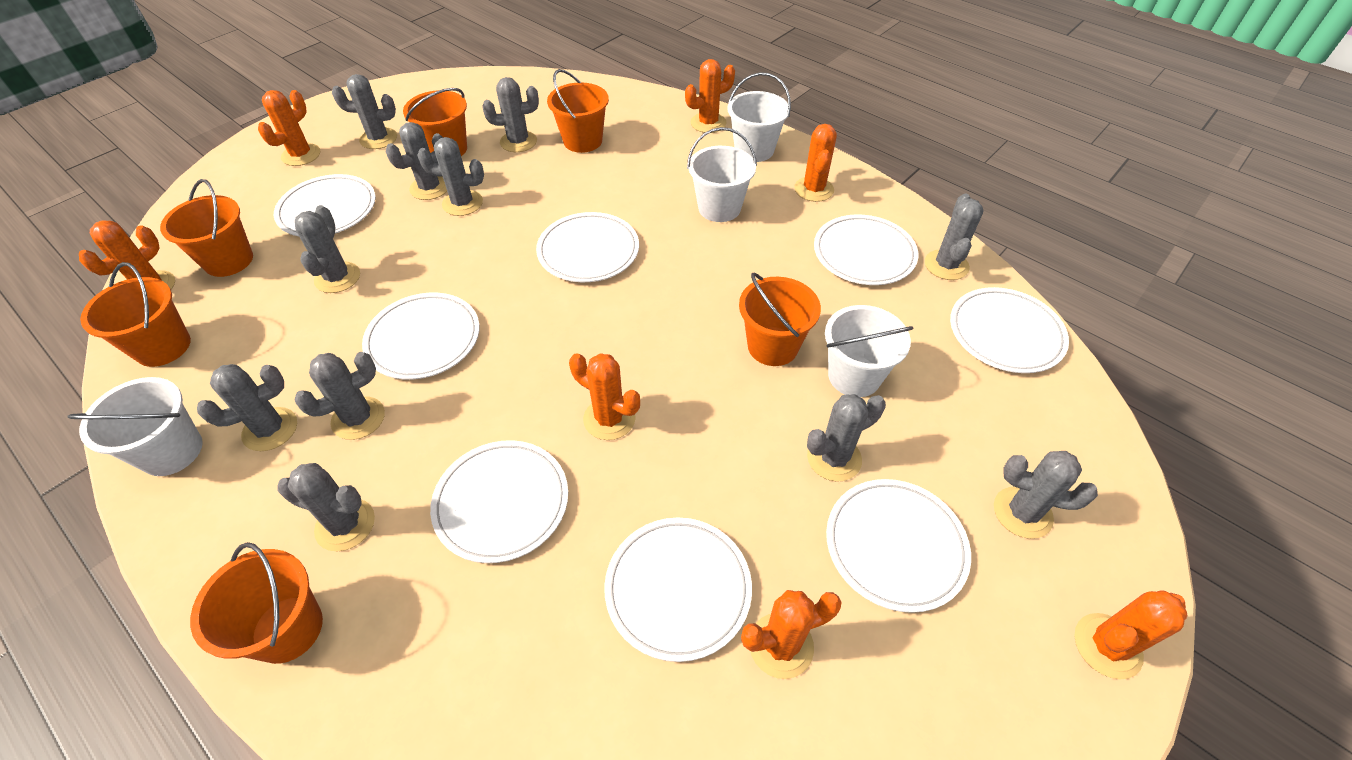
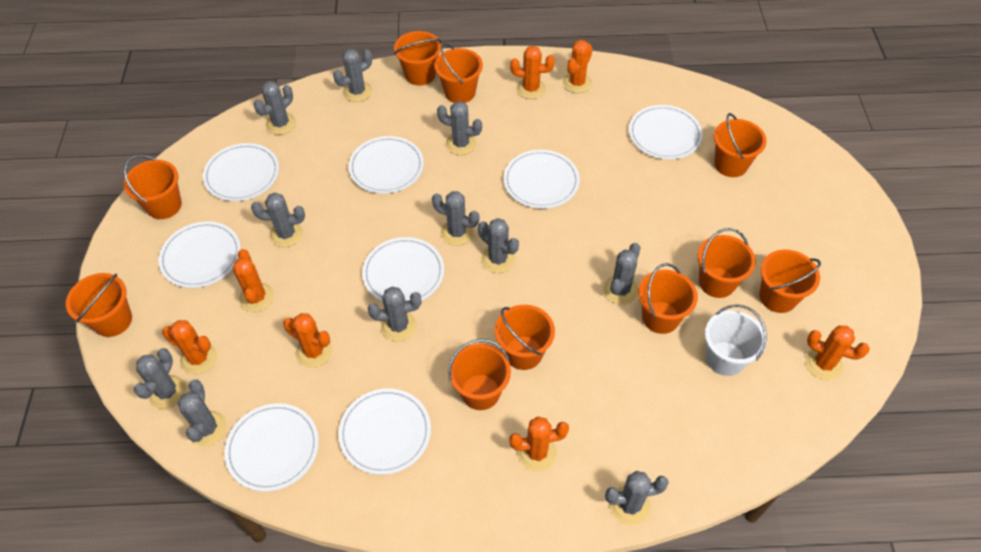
orange bucket: [80,262,191,367] [160,179,253,277] [190,542,323,664] [403,88,467,156] [547,69,609,153] [739,273,821,366] = 6 -> [66,273,132,337] [124,155,182,219] [394,31,441,86] [435,43,483,103] [448,339,511,410] [495,305,555,370] [638,263,698,334] [698,228,756,298] [714,113,766,177] [759,250,821,313] = 10
white bucket: [68,377,203,476] [687,127,757,222] [727,72,791,162] [825,305,913,397] = 4 -> [705,304,767,376] = 1

